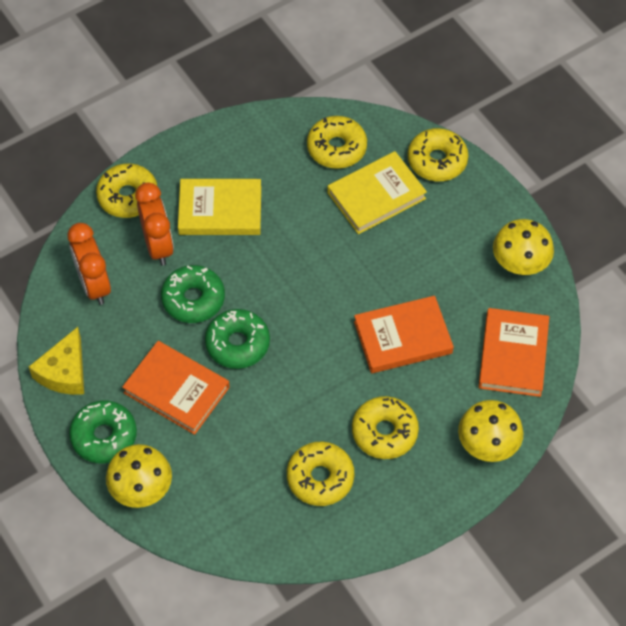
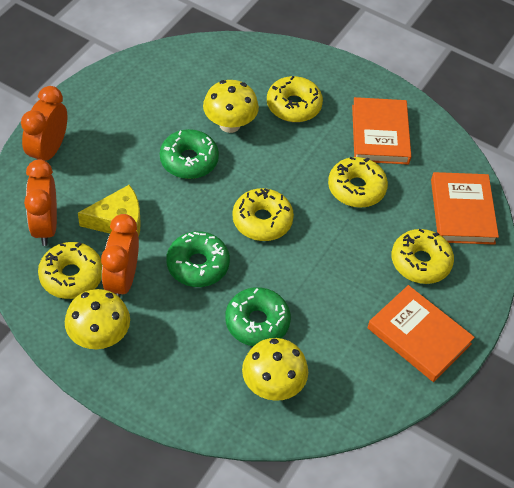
orange clock: [67,223,111,305] [135,183,174,265] = 2 -> [21,86,68,161] [24,159,57,246] [101,214,139,297] = 3
yellow book: [178,179,261,235] [327,151,427,234] = 2 -> none = 0

